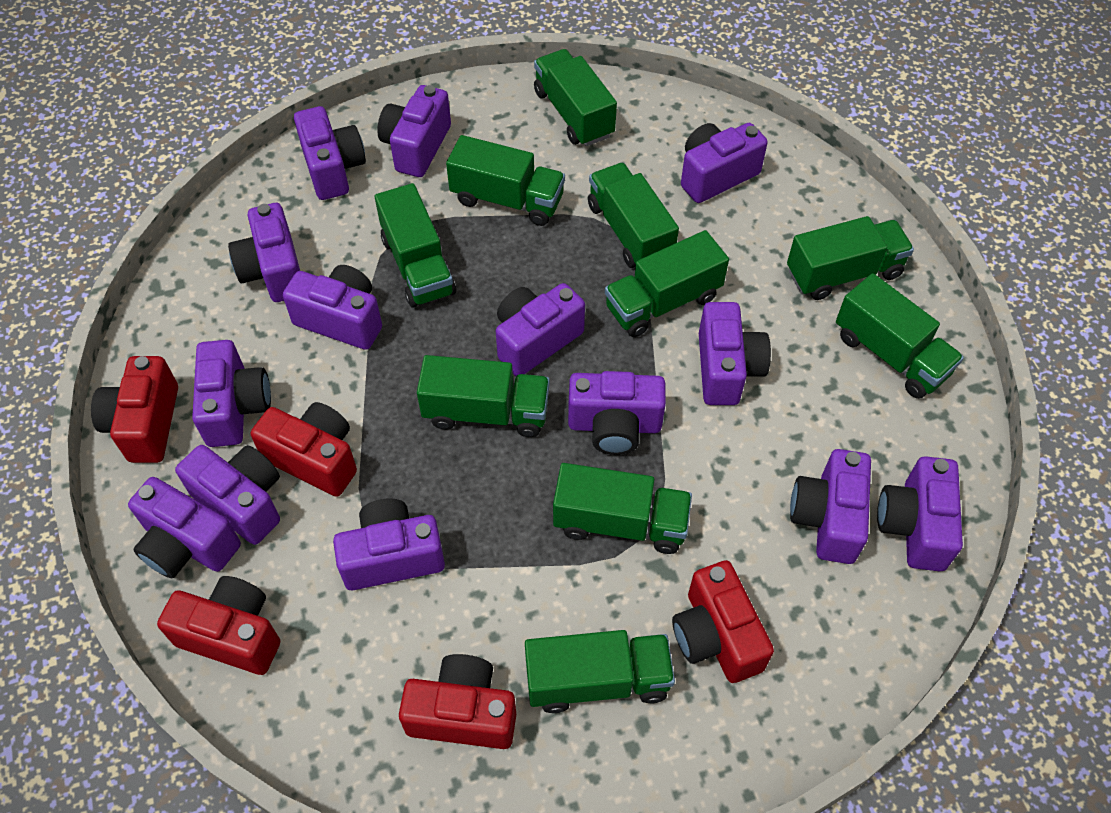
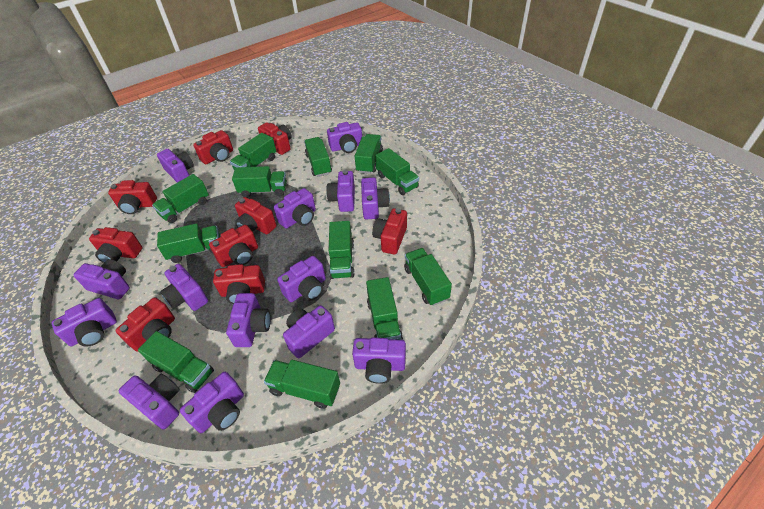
green truck: [375,183,456,308] [417,355,550,437] [446,135,565,226] [525,630,675,713] [534,49,617,146] [553,463,692,554] [588,163,679,268] [605,230,729,337] [787,216,914,300] [836,273,964,399] = 10 -> [138,331,214,393] [152,174,209,223] [157,223,220,263] [230,133,277,170] [232,166,287,198] [264,360,340,409] [304,137,332,177] [329,221,355,279] [355,134,383,174] [366,277,403,340] [375,148,419,195] [404,248,452,306] = 12
red camera: [91,356,178,463] [157,576,280,675] [251,402,357,497] [399,654,516,749] [672,560,774,683] = 5 -> [89,227,142,263] [108,180,157,214] [116,297,175,352] [193,130,233,164] [209,225,258,267] [213,264,265,304] [235,197,277,234] [258,122,292,155] [372,208,407,255] = 9

